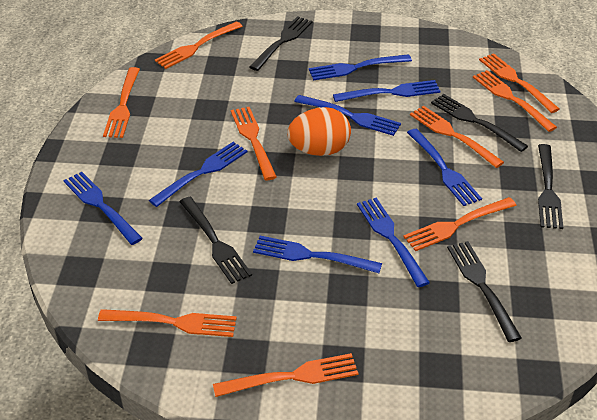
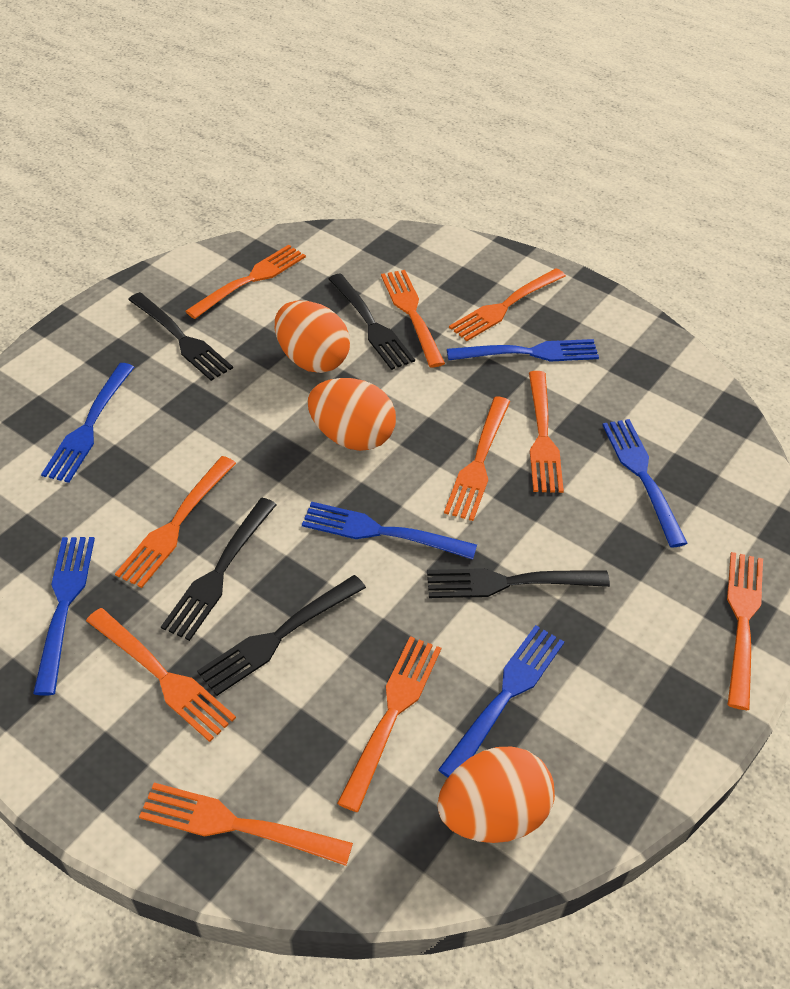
blue fork: [63,172,143,245] [149,142,248,207] [253,236,382,273] [294,95,401,136] [309,54,412,80] [333,80,440,102] [357,198,430,287] [407,129,482,206] = 8 -> [33,537,95,695] [41,363,134,483] [302,502,477,560] [438,625,564,777] [447,339,599,362] [603,419,688,547] = 6
orange egg: [287,107,351,156] = 1 -> [275,300,350,373] [308,378,396,451] [437,747,555,843] = 3
orange fork: [98,309,237,337] [103,67,140,138] [155,21,243,69] [213,353,358,397] [231,107,277,180] [403,197,516,251] [410,106,504,168] [473,70,557,132] [479,53,560,113] = 9 -> [86,608,236,742] [115,456,236,588] [139,783,353,866] [185,245,306,319] [337,636,441,812] [381,270,445,367] [444,396,511,521] [449,268,566,341] [529,371,564,493] [727,552,763,710] = 10

